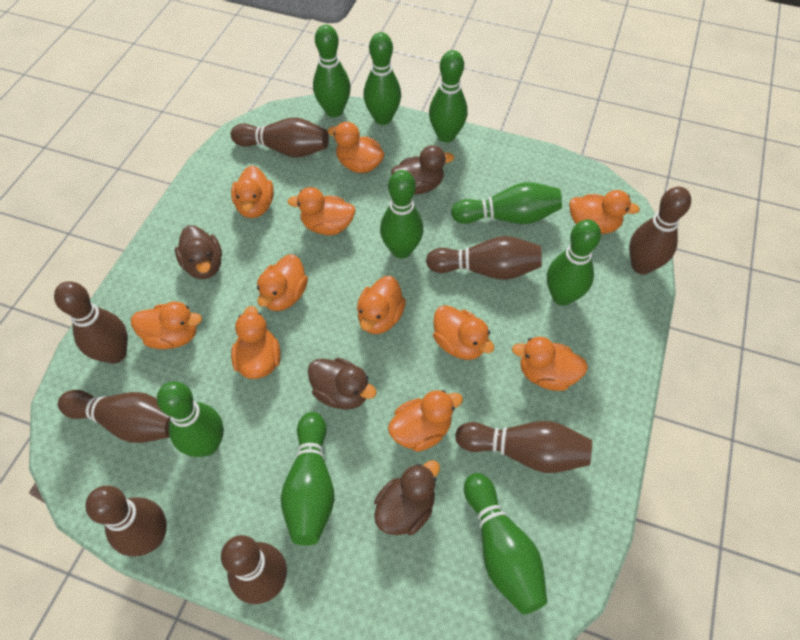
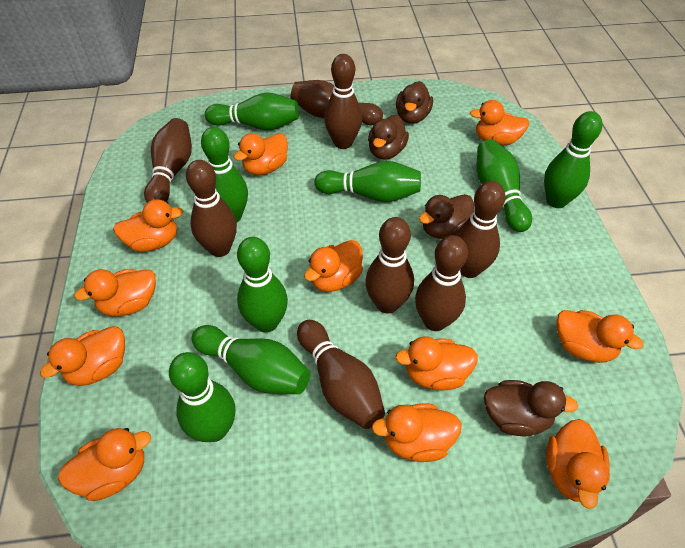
green bowling pin: [157,381,224,457] [281,412,335,546] [313,25,351,117] [363,32,401,125] [380,170,423,259] [429,50,467,142] [451,182,562,224] [464,473,547,615] [547,220,601,306] = 9 -> [169,352,235,442] [192,325,310,394] [201,127,248,222] [205,92,299,130] [237,237,288,333] [314,161,421,202] [477,139,532,232] [544,111,602,208] = 8

